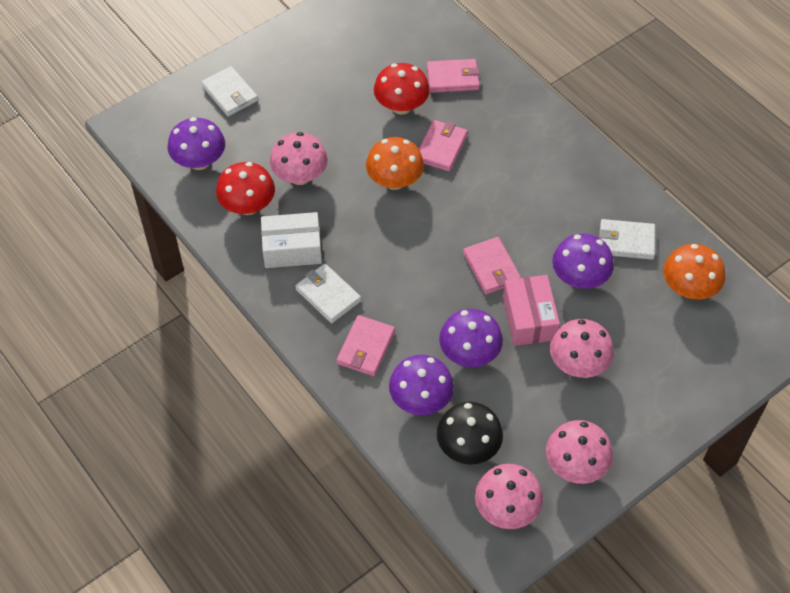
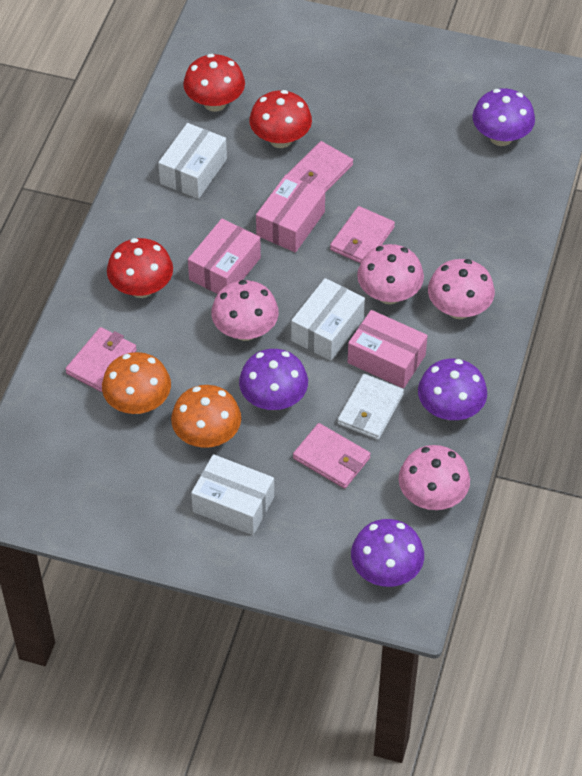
black mushroom: [437,402,503,464] = 1 -> none = 0
pink box: [503,275,560,346] = 1 -> [188,219,261,294] [256,174,325,252] [348,310,428,388] = 3
red mushroom: [216,162,275,215] [374,63,430,115] = 2 -> [107,238,173,298] [183,54,245,112] [249,90,312,148] = 3
white box: [261,212,322,268] = 1 -> [158,123,227,199] [191,454,274,535] [291,278,365,361] = 3
white wallet: [201,66,258,117] [295,264,361,323] [599,219,655,260] = 3 -> [338,374,404,440] = 1

